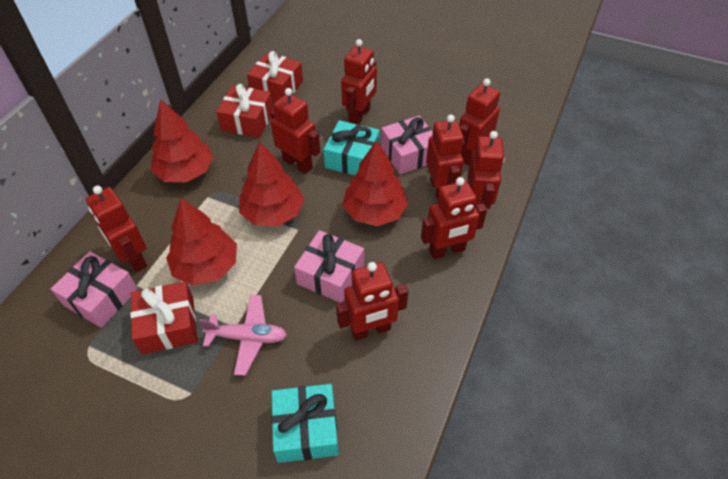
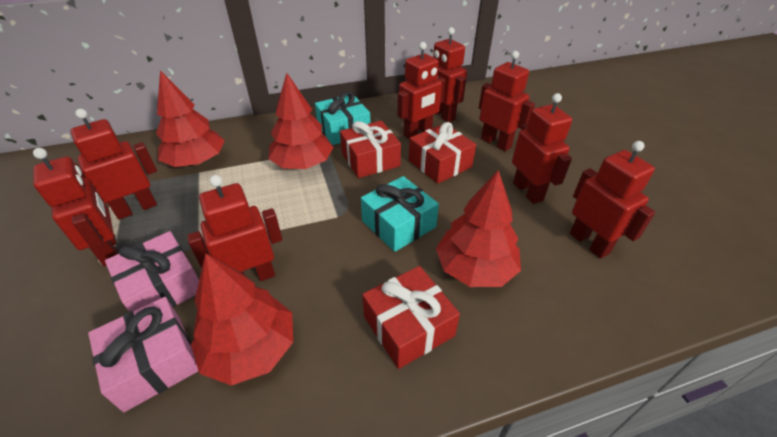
pink gift: [51,251,138,328] [294,230,364,303] [381,115,433,174] = 3 -> [88,297,198,412] [105,231,199,312] = 2
pink plane: [199,295,287,376] = 1 -> none = 0

